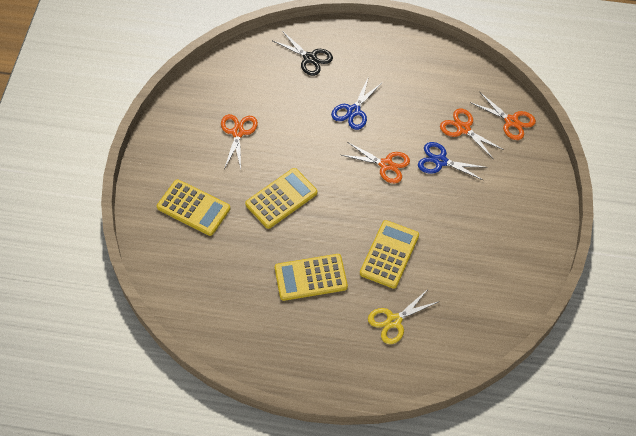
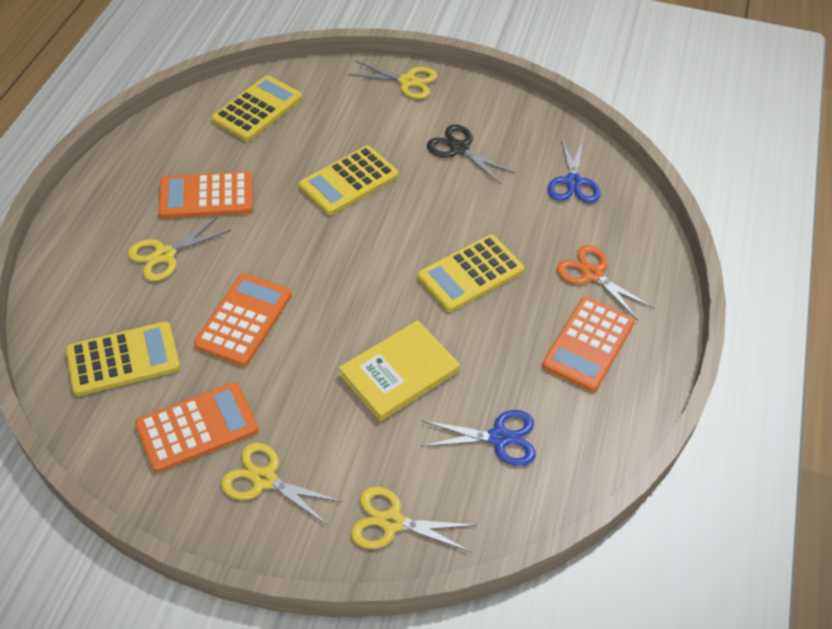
orange calculator: none = 0 -> [135,382,259,473] [158,171,253,218] [194,273,292,366] [542,297,635,392] = 4
orange scissors: [221,114,258,169] [341,142,410,184] [440,108,504,159] [470,92,536,140] = 4 -> [557,245,654,321] = 1
yellow book: none = 0 -> [339,320,460,421] = 1
yellow scissors: [368,288,440,344] = 1 -> [128,217,231,281] [221,442,343,525] [349,60,437,99] [350,487,477,552] = 4

